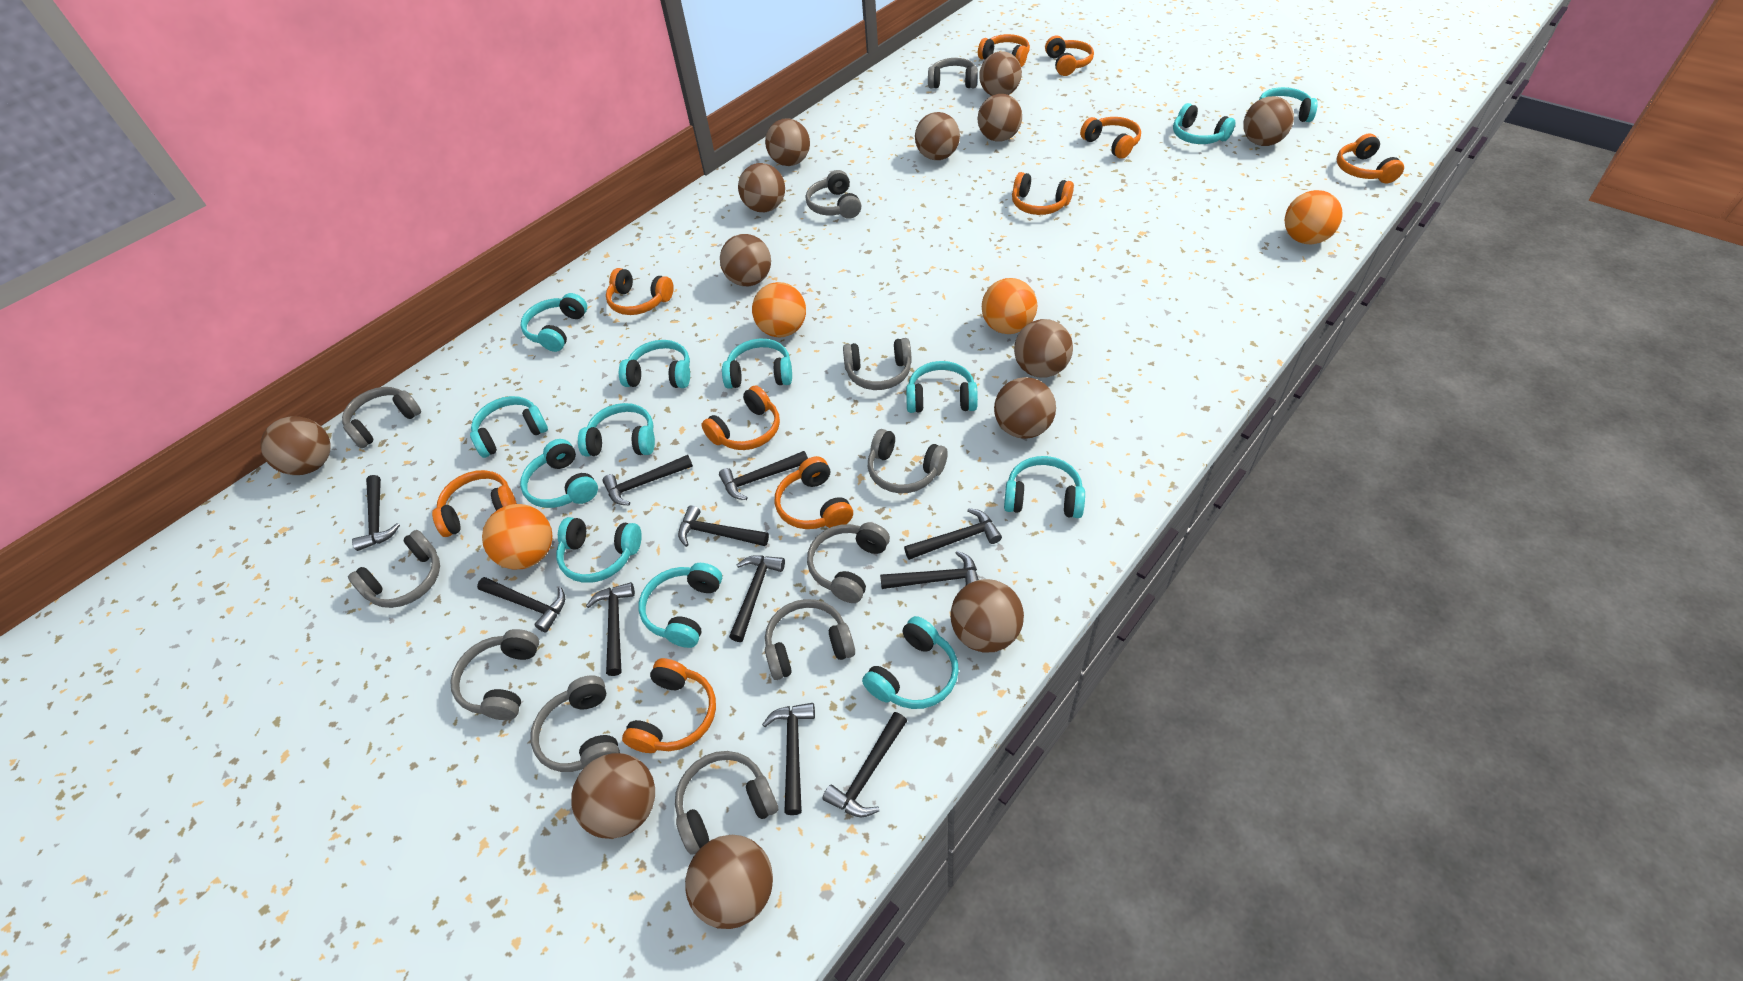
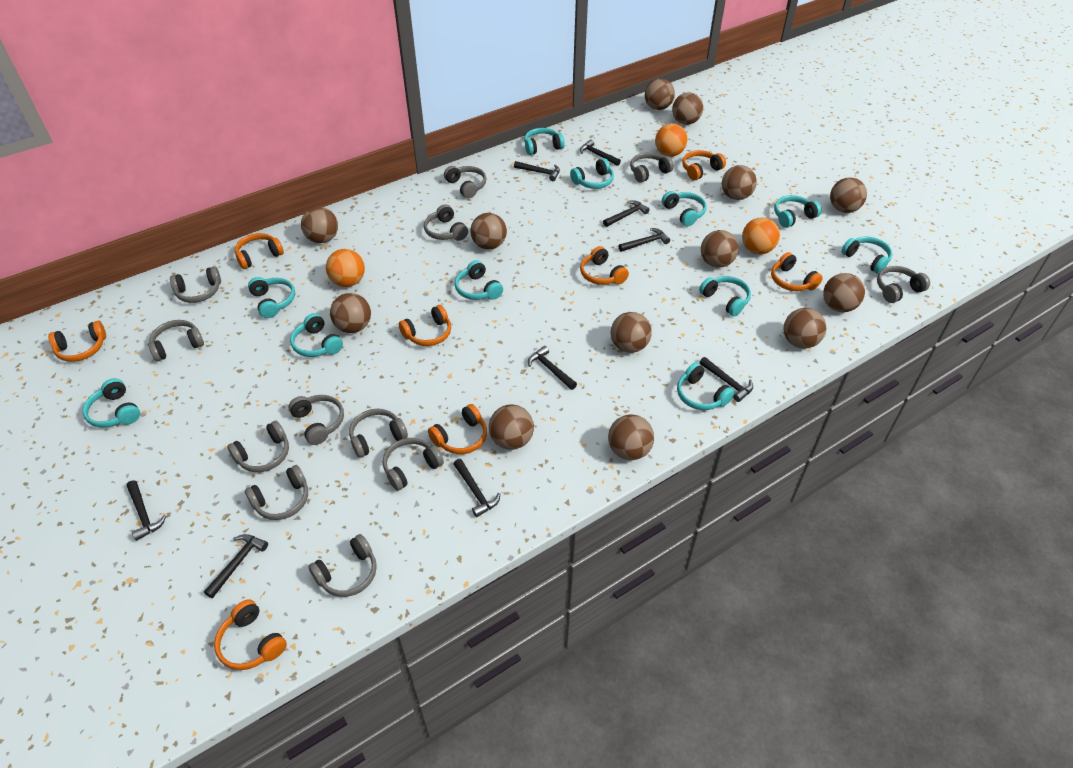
black hammer: [352,475,400,551] [477,577,565,633] [586,582,635,676] [602,455,693,505] [678,505,769,547] [719,451,808,500] [729,556,785,642] [762,703,815,815] [822,712,907,817] [880,551,979,589] [904,508,1002,560] = 11 -> [126,480,166,541] [204,534,268,598] [454,459,500,517] [514,161,560,181] [528,346,577,390] [580,139,621,166] [603,200,649,227] [619,228,670,252] [699,357,753,402] = 9
grey headphones: [342,387,421,448] [348,530,440,608] [450,629,539,720] [531,675,620,772] [675,751,778,855] [765,599,855,680] [806,170,861,219] [807,522,890,603] [843,338,912,390] [868,429,948,493] [928,58,978,88] = 11 -> [148,320,204,362] [170,266,221,303] [227,421,289,472] [245,465,308,520] [288,395,344,445] [308,534,377,597] [349,409,408,458] [383,438,444,491] [424,204,468,241] [444,166,486,198] [630,152,674,183] [877,266,930,303] = 12
orange ball: [482,504,553,569] [752,282,806,337] [982,278,1037,334] [1285,190,1342,244] = 4 -> [326,249,365,287] [655,123,688,157] [742,217,780,254] = 3
orange headphones: [432,470,517,537] [606,268,674,315] [622,658,716,753] [702,385,780,450] [775,456,853,529] [978,34,1030,67] [1012,172,1074,215] [1045,36,1094,76] [1080,117,1141,159] [1337,134,1404,183] = 10 -> [48,321,106,362] [214,599,287,670] [235,233,284,269] [399,305,451,346] [428,404,487,454] [580,246,629,285] [682,150,726,181] [771,252,823,291] = 8
turquoise headphones: [470,396,548,458] [520,293,587,352] [520,439,598,508] [556,517,642,583] [578,403,655,456] [619,340,690,388] [639,563,722,648] [722,339,792,389] [862,616,959,709] [906,361,978,413] [1004,456,1085,518] [1173,103,1235,144] [1259,87,1318,122] = 13 -> [82,378,140,427] [248,277,295,318] [290,313,343,357] [455,260,503,300] [524,128,565,155] [570,158,614,189] [662,191,706,226] [677,363,735,410] [699,276,751,316] [774,195,821,228] [842,237,892,274] = 11

